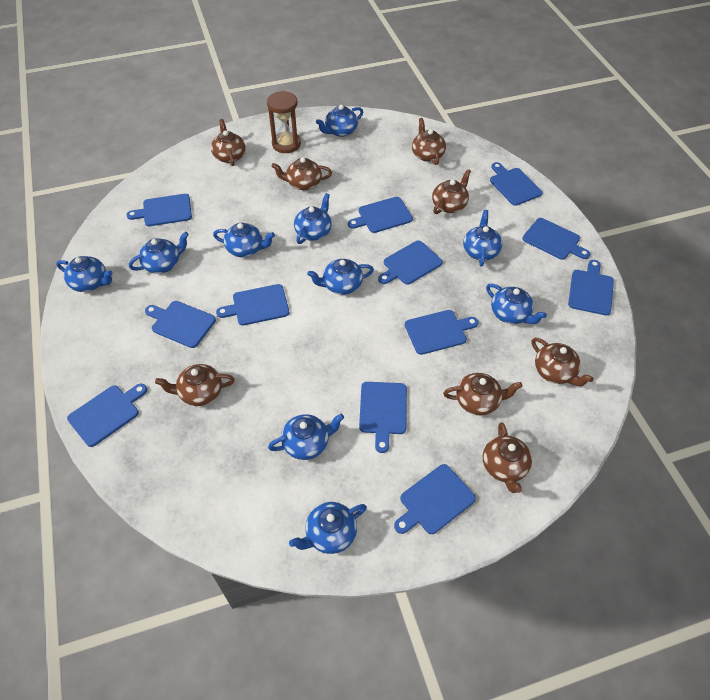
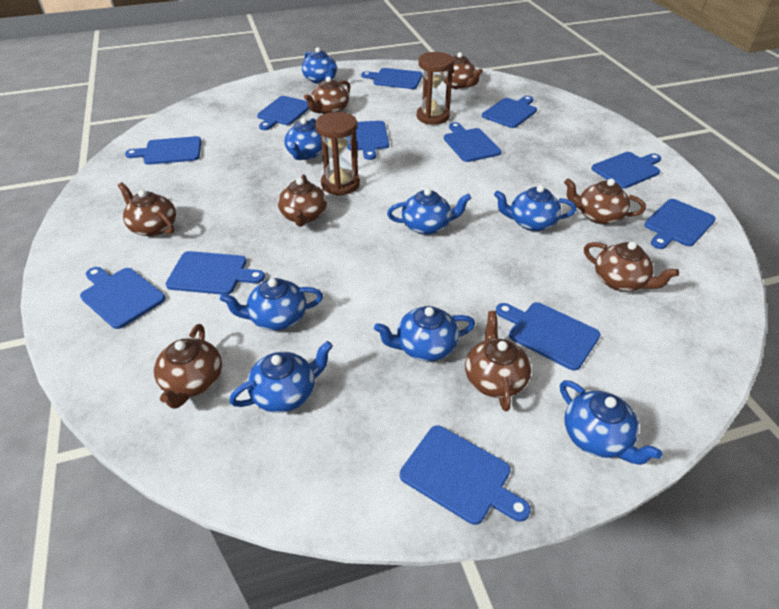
blue teapot: [56,256,113,292] [129,232,189,274] [213,223,275,257] [268,414,344,460] [289,502,367,554] [294,193,332,244] [307,259,374,295] [316,105,363,137] [463,210,502,267] [486,284,547,324] = 10 -> [220,278,323,331] [229,341,333,413] [284,118,322,160] [302,47,337,84] [374,306,475,362] [387,188,471,235] [494,185,576,231] [560,380,662,465] = 8
brown hourglass: [267,91,301,153] = 1 -> [315,112,360,196] [417,52,454,125] = 2

